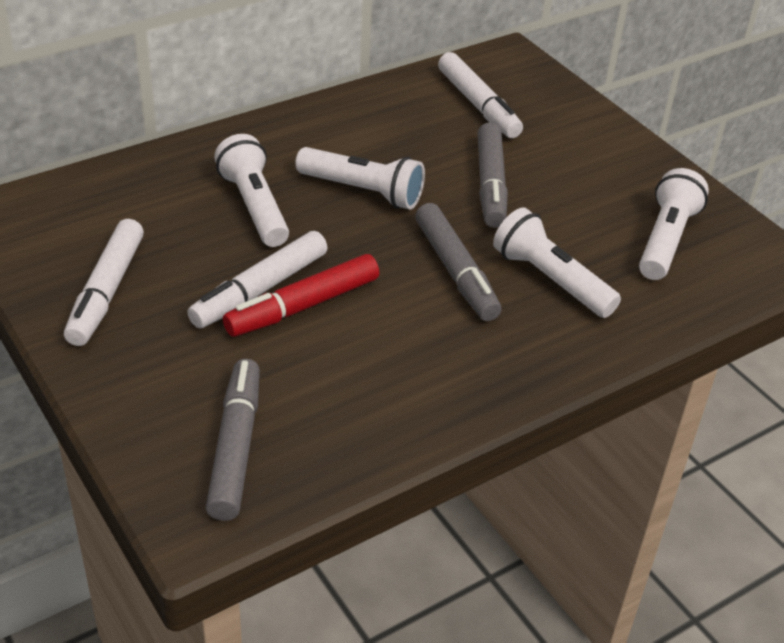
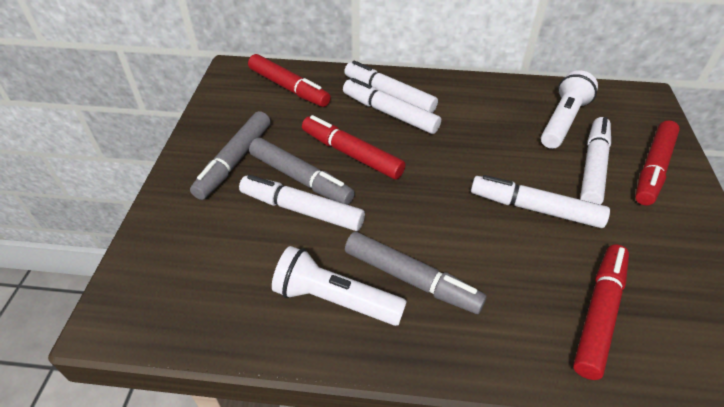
red marker: [223,254,379,337] = 1 -> [248,54,331,107] [302,115,406,180] [573,245,629,380] [635,120,680,205] = 4
white flashlight: [214,134,289,247] [295,147,425,209] [493,207,621,318] [639,168,709,280] = 4 -> [272,246,407,326] [541,70,598,149] = 2
white marker: [64,219,144,346] [187,231,327,328] [438,52,523,138] = 3 -> [239,175,365,231] [343,78,441,134] [344,61,438,113] [471,175,610,228] [580,117,611,205] = 5

